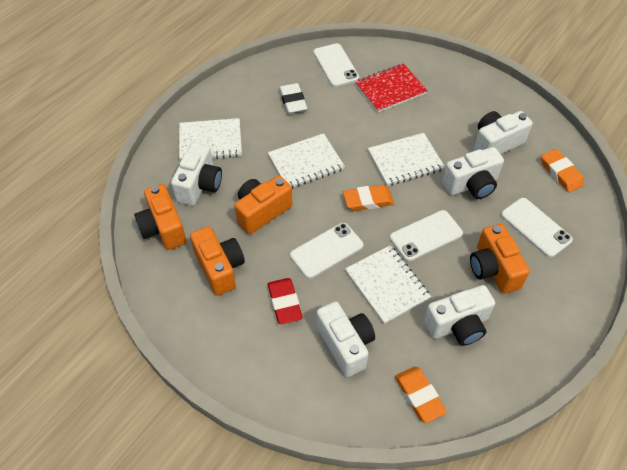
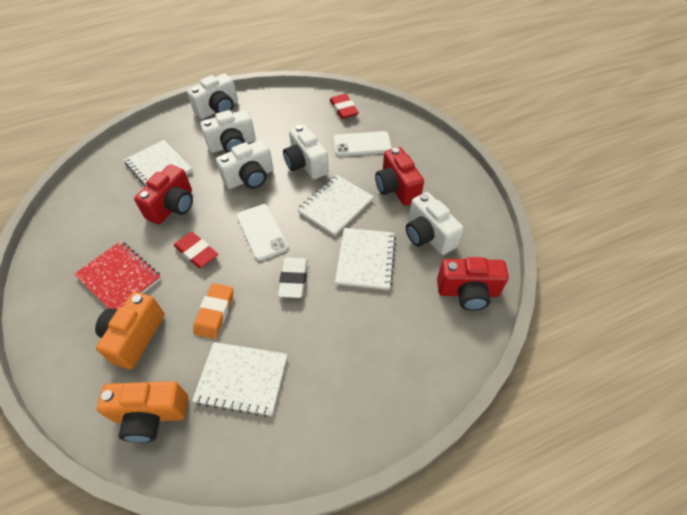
orange camera: [134,184,186,250] [190,226,245,296] [234,175,292,234] [470,224,530,294] = 4 -> [95,292,165,370] [97,381,188,443] = 2
orange eraser: [343,185,394,211] [395,366,447,423] [541,149,584,193] = 3 -> [193,283,233,339] = 1
red camera: none = 0 -> [134,165,193,225] [375,147,424,206] [437,257,509,311] = 3
red eraser: [268,278,303,324] = 1 -> [174,232,218,268] [330,94,359,119] = 2
white phone: [290,223,363,279] [313,43,359,87] [390,210,463,261] [501,198,573,258] = 4 -> [237,204,288,261] [333,131,392,156] = 2

